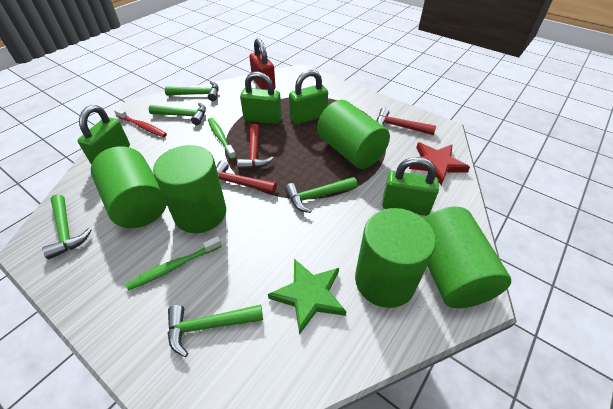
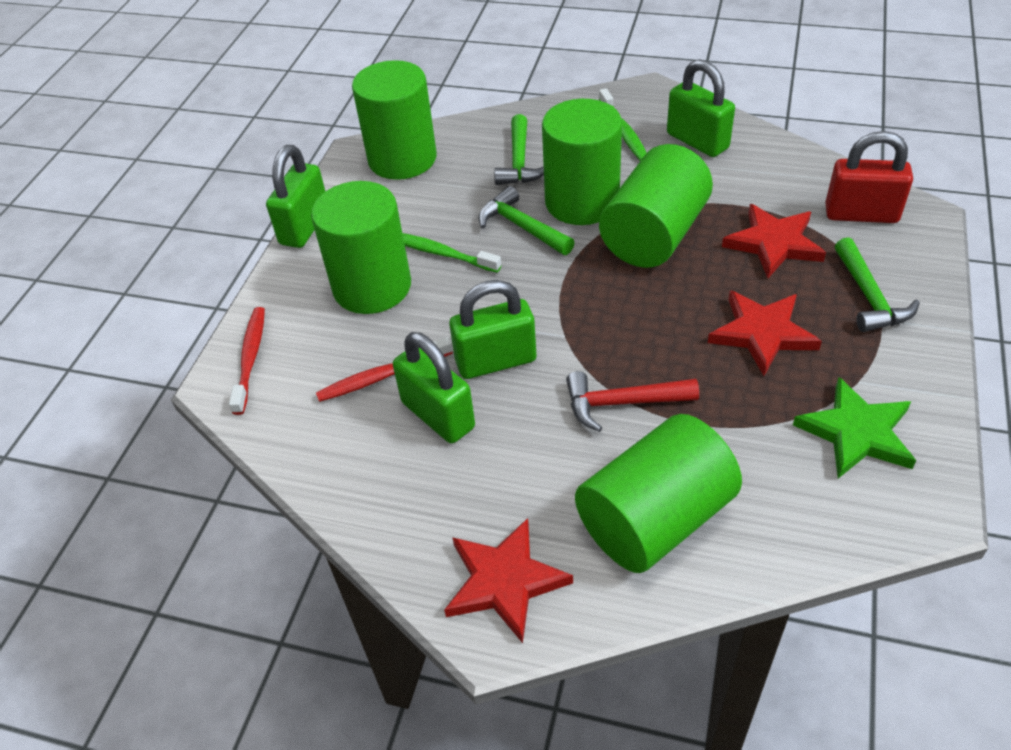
green hammer: [42,194,92,259] [149,103,206,125] [165,82,219,101] [168,305,263,357] [285,177,357,213] = 5 -> [478,186,575,255] [494,114,544,185] [835,237,920,332] = 3
red hammer: [216,161,277,194] [237,124,274,170] [377,108,436,135] = 3 -> [566,371,699,432] = 1
red star: [409,143,470,186] = 1 -> [444,518,573,643] [708,290,822,376] [722,204,826,278] = 3
red toothbrush: [114,108,167,137] = 1 -> [229,307,265,415] [316,337,453,402] = 2

